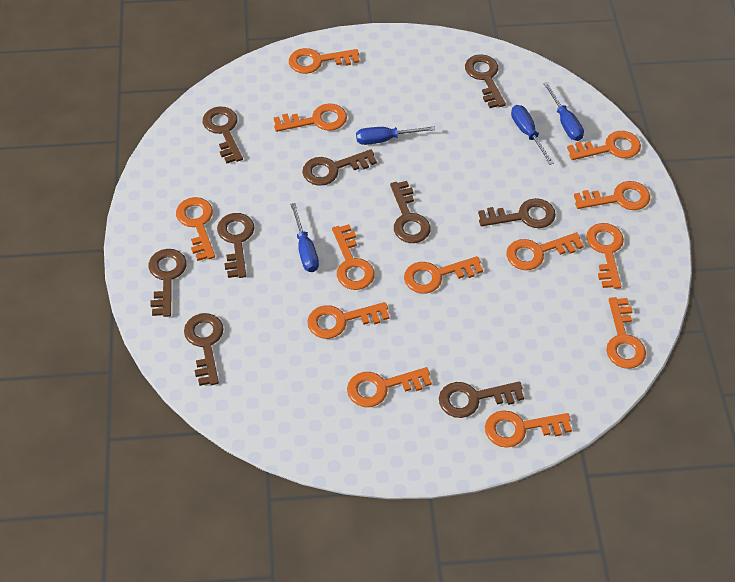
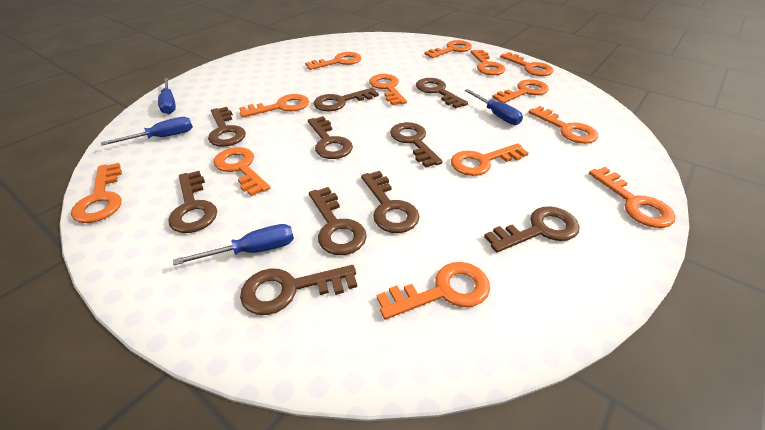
brown key: [149,249,186,317] [184,313,224,386] [203,106,243,163] [217,213,254,278] [302,149,377,186] [390,181,431,243] [439,381,524,418] [465,54,506,108] [478,198,556,228] = 9 -> [168,171,217,233] [208,107,246,147] [240,265,357,315] [308,116,353,159] [309,187,367,255] [314,88,379,112] [361,171,419,233] [390,122,443,168] [416,78,468,108] [484,206,580,253] = 10

